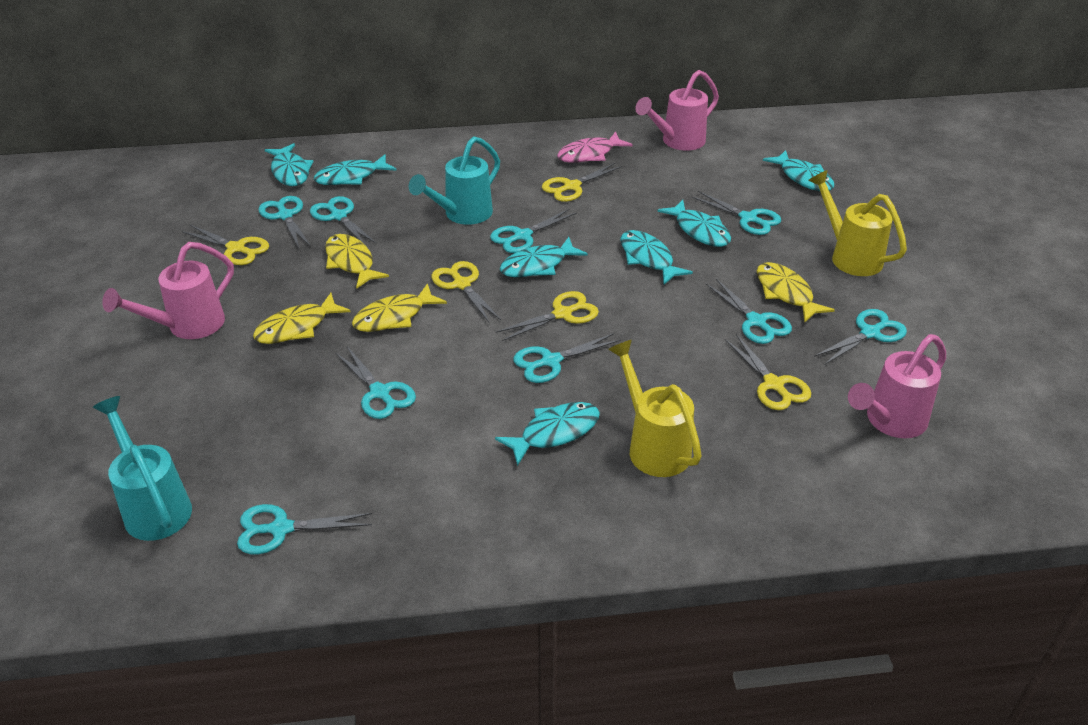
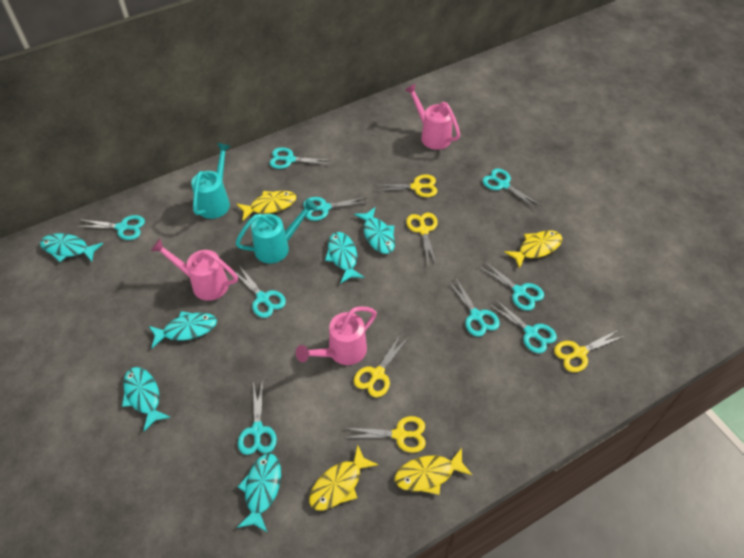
pink fish: [557,131,633,163] = 1 -> none = 0
turquoise fish: [265,143,314,186] [314,154,397,185] [495,402,600,466] [500,237,588,277] [620,230,693,285] [657,200,731,247] [763,150,834,191] = 7 -> [40,233,103,262] [122,367,171,431] [149,311,217,348] [237,453,281,532] [325,232,364,284] [354,207,395,254] = 6
yellow watering can: [608,340,702,477] [808,170,907,276] = 2 -> none = 0

